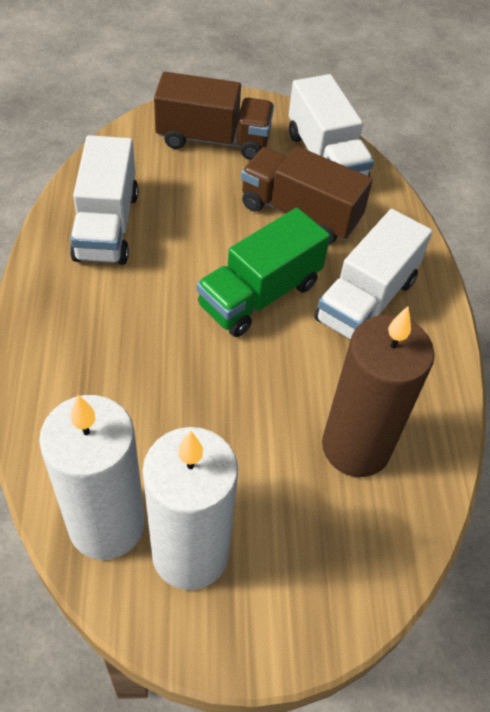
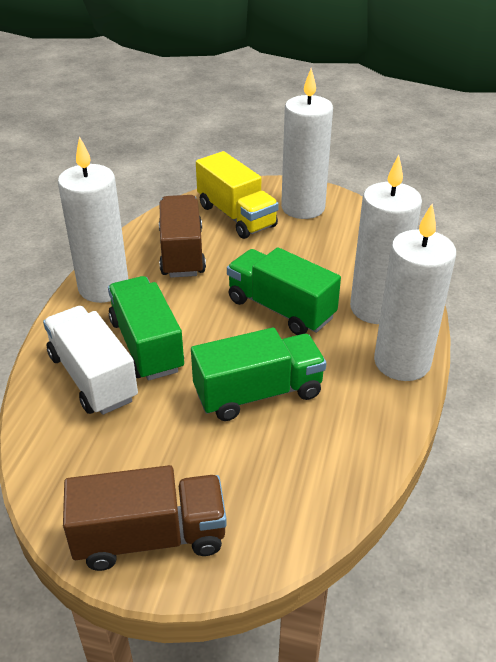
brown candle: [322,306,434,477] = 1 -> none = 0
green truck: [197,208,330,337] = 1 -> [108,276,184,381] [191,328,326,421] [227,247,341,335] = 3
white candle: [39,395,145,560] [143,427,238,590] = 2 -> [58,136,128,303] [281,68,333,219] [350,155,422,324] [374,204,456,381] = 4
white truck: [70,135,138,265] [289,74,374,177] [314,209,432,340] = 3 -> [43,306,138,415] = 1
yellow truck: none = 0 -> [196,151,279,239] = 1

